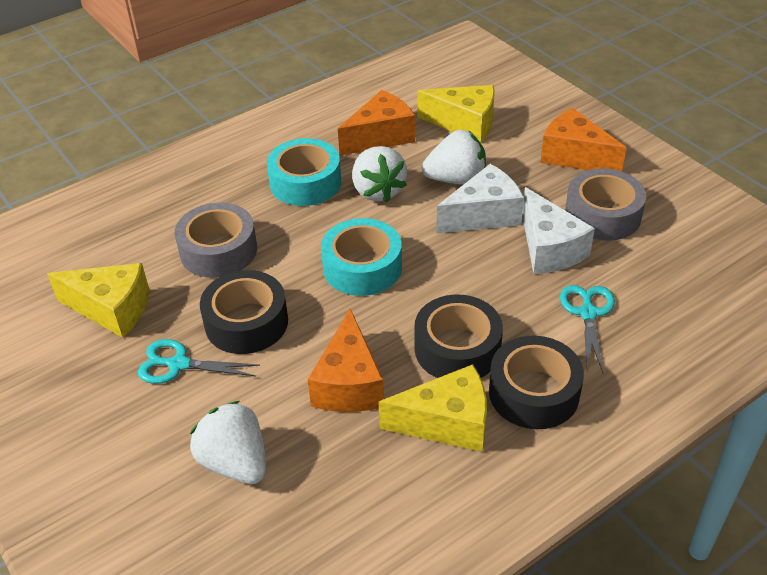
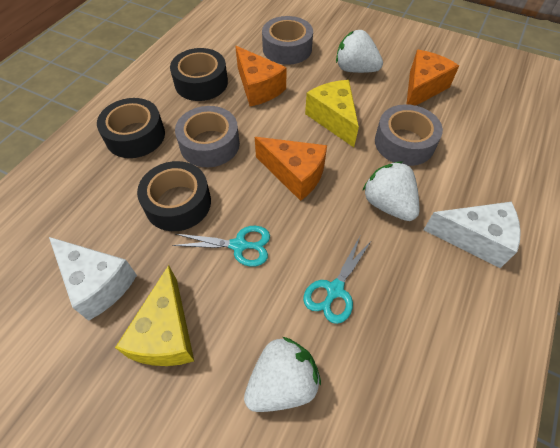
grey tape: [175,203,257,278] [565,168,646,241] = 2 -> [175,106,240,167] [262,16,313,65] [375,104,443,166] = 3
turquoise tape: [267,138,341,206] [321,218,402,296] = 2 -> none = 0
yellow cheese: [47,263,150,338] [378,364,487,452] [417,85,495,143] = 3 -> [115,265,194,366] [305,80,359,147] = 2

